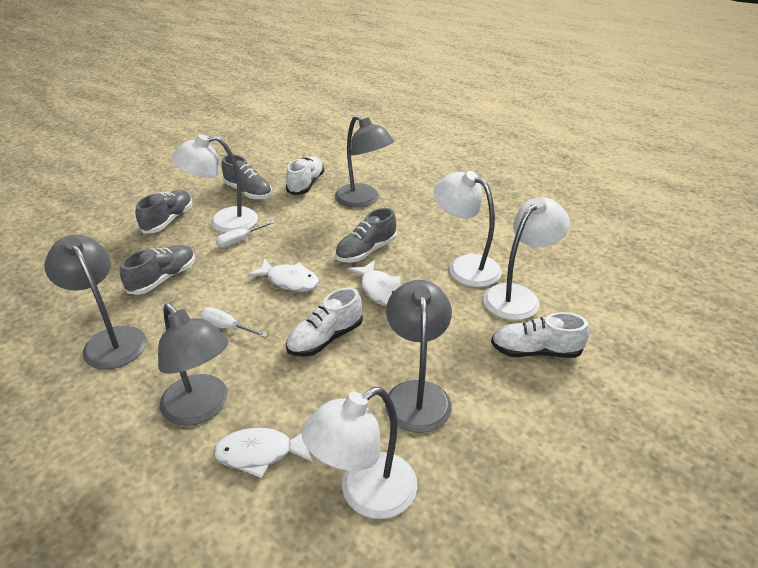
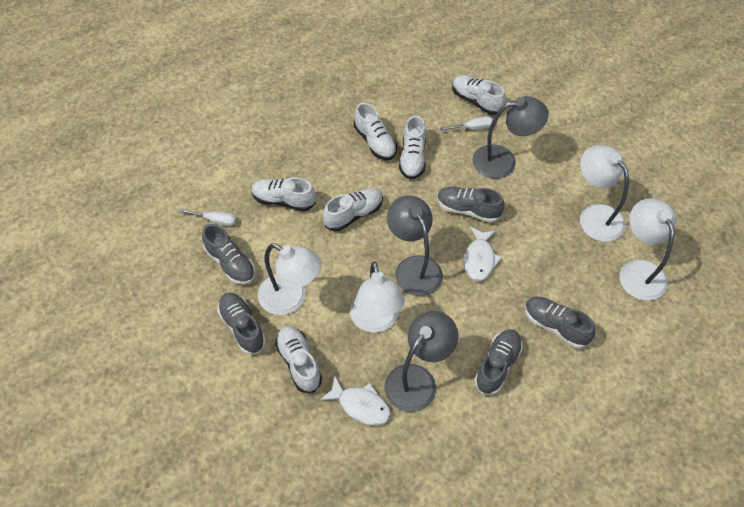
grey lamp: [44,235,146,369] [158,303,228,426] [335,115,394,208] [385,280,452,433] = 4 -> [384,311,459,412] [387,195,443,296] [472,96,549,178] = 3
grey shoe: [120,245,195,295] [136,190,193,233] [221,155,272,199] [335,208,397,263] = 4 -> [202,224,255,285] [217,293,266,354] [437,187,504,223] [474,329,523,395] [525,296,595,348] = 5
white fish: [213,428,313,478] [248,259,319,292] [348,260,401,306] = 3 -> [320,376,391,426] [464,227,502,281] = 2
white shoe: [286,156,324,195] [286,288,363,357] [491,312,589,358] = 3 -> [251,177,316,211] [275,326,322,393] [323,188,383,231] [354,103,397,160] [399,116,426,179] [452,75,506,115] = 6

